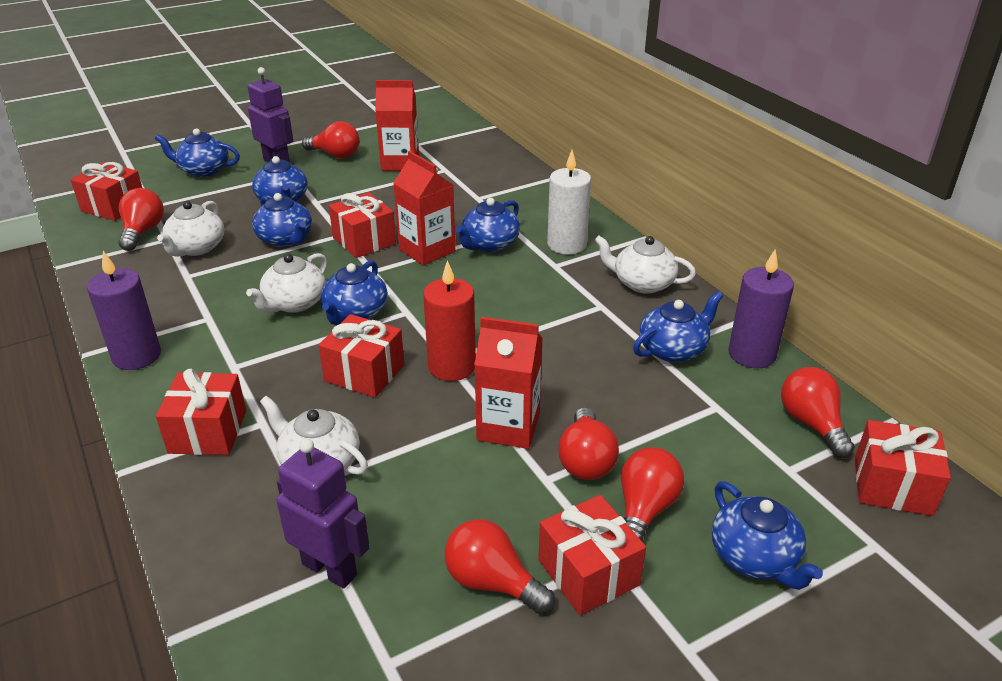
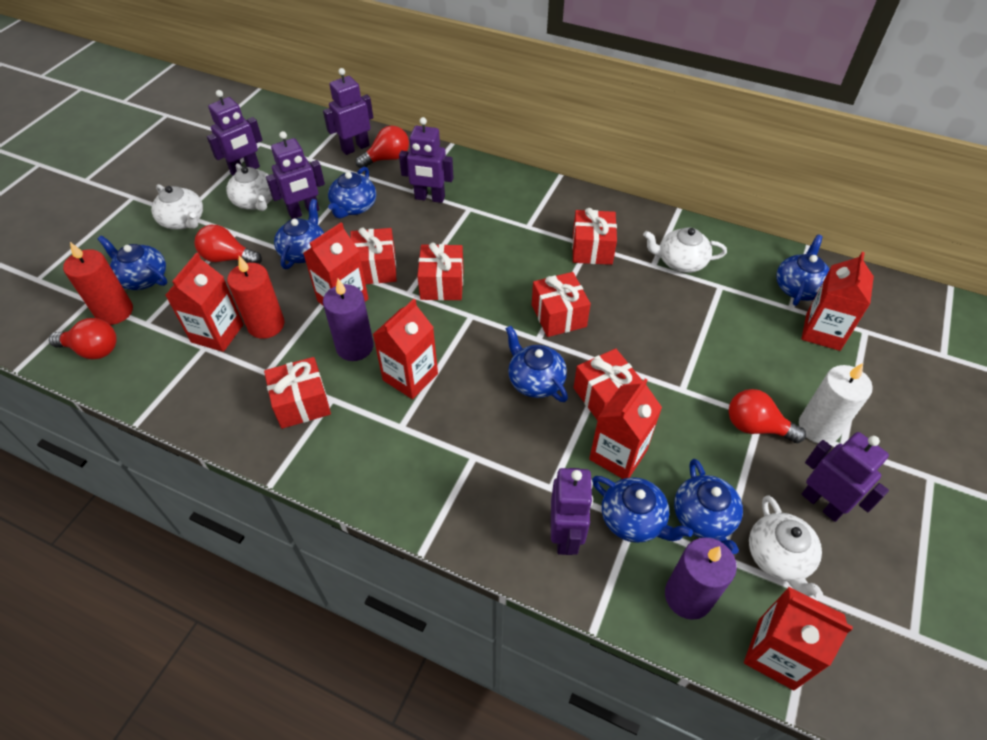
purple robot: [248,67,293,163] [276,439,370,589] = 2 -> [207,90,262,175] [266,131,325,219] [323,68,373,155] [399,117,454,203] [551,468,593,555] [801,432,889,522] = 6
red candle: [423,260,476,381] = 1 -> [63,242,133,325] [227,256,284,339] = 2
red carton: [375,80,419,171] [393,151,456,266] [474,317,543,449] = 3 -> [165,253,244,352] [303,222,369,305] [372,299,438,399] [589,378,662,479] [744,587,853,690] [801,252,874,351] = 6
red light bulb: [119,188,164,251] [302,121,359,159] [445,519,555,614] [558,407,619,480] [621,447,684,541] [781,367,855,458] = 6 -> [49,318,117,359] [194,225,262,264] [356,126,409,168] [729,389,806,443] = 4

